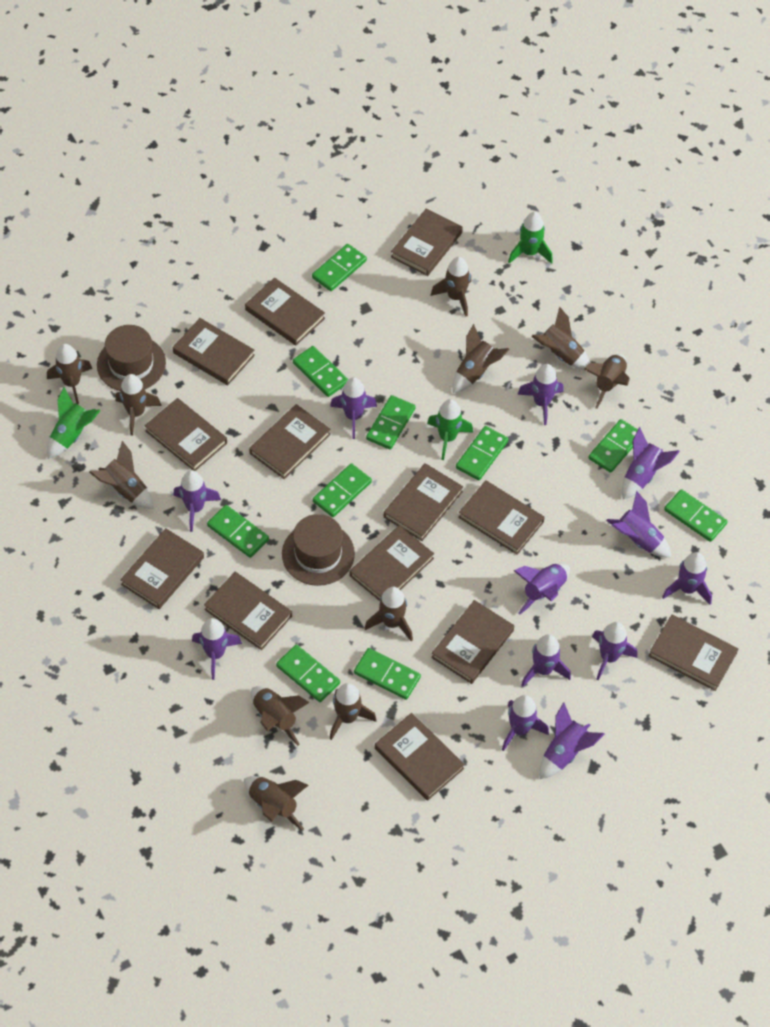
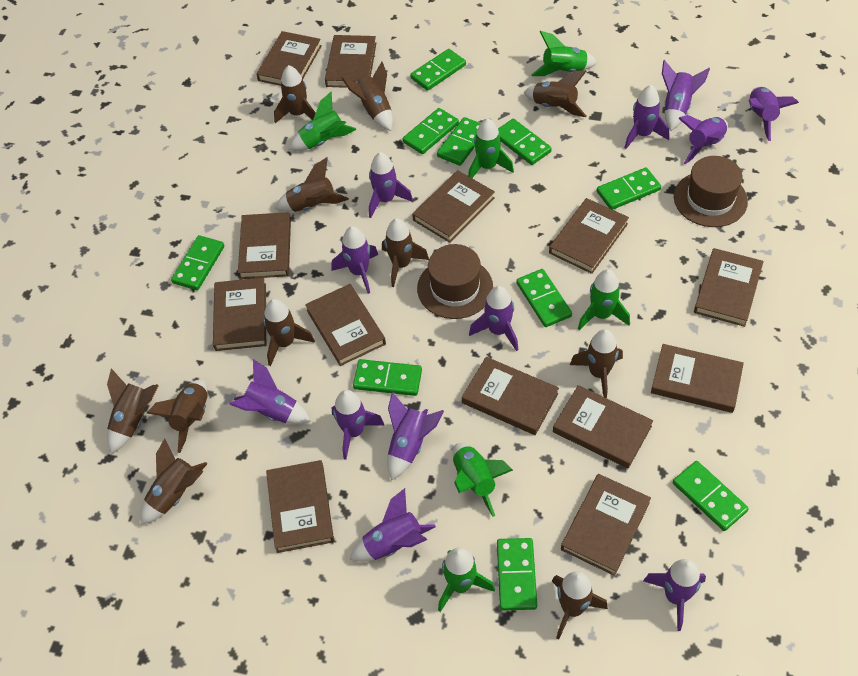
green rocket: [47,387,101,459] [427,399,473,460] [508,212,553,264] = 3 -> [289,92,357,151] [438,547,495,612] [453,443,513,517] [468,118,514,178] [531,31,597,76] [578,269,630,330] = 6

